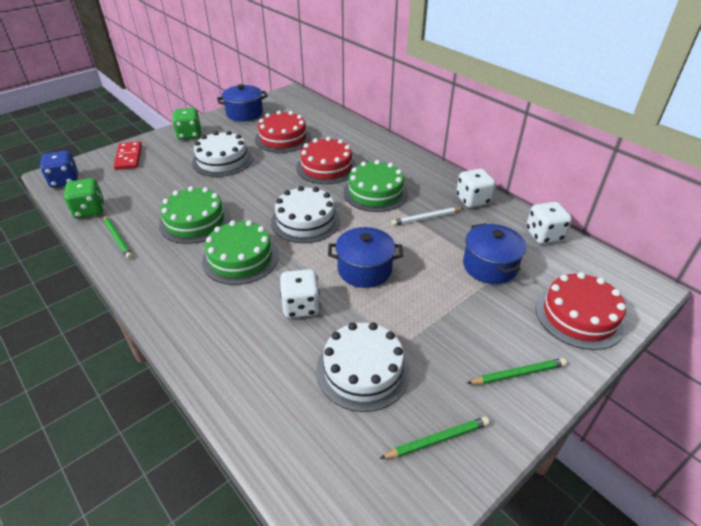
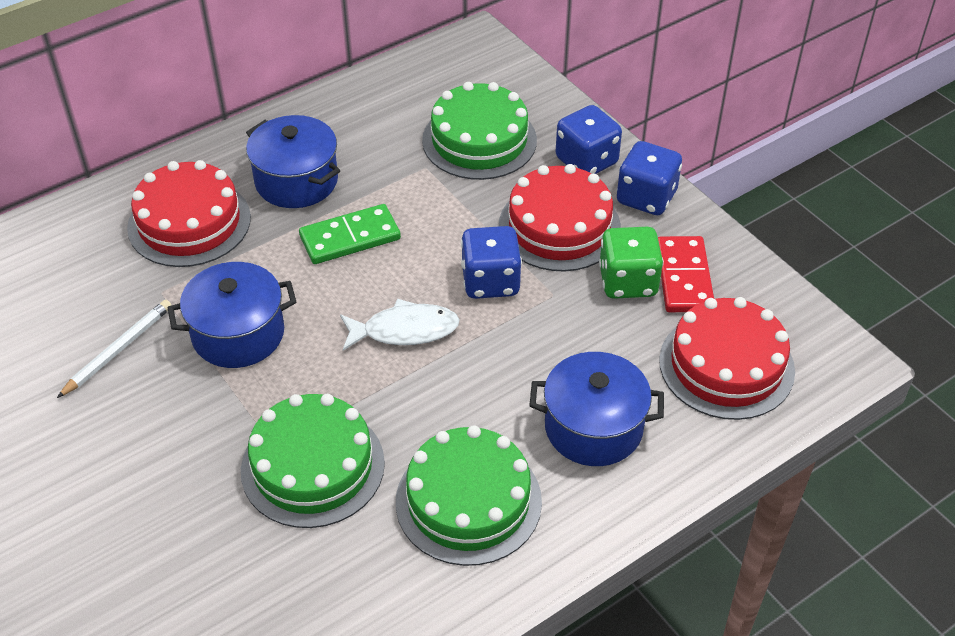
blue dice: [40,150,78,188] = 1 -> [461,226,522,299] [556,105,622,174] [617,141,682,215] = 3
green dice: [64,178,104,218] [172,108,201,140] = 2 -> [599,227,664,299] = 1
green domino: none = 0 -> [299,204,401,264] = 1
green pencil: [103,215,133,259] [380,416,490,459] [467,358,567,384] = 3 -> none = 0
white cake: [192,131,252,177] [271,186,340,243] [316,322,410,412] = 3 -> none = 0
white dice: [280,269,320,318] [456,169,495,208] [526,202,572,244] = 3 -> none = 0
white fish: none = 0 -> [340,299,460,351] = 1

